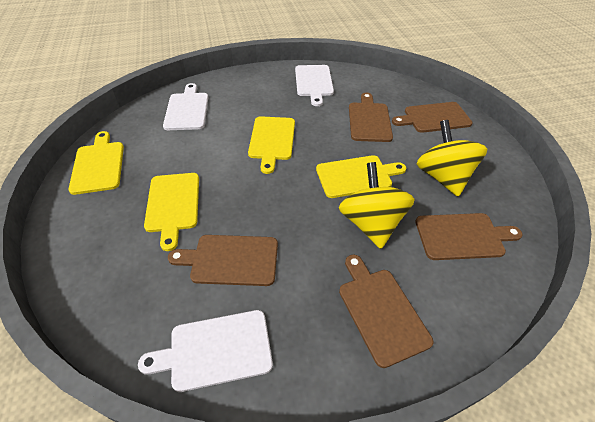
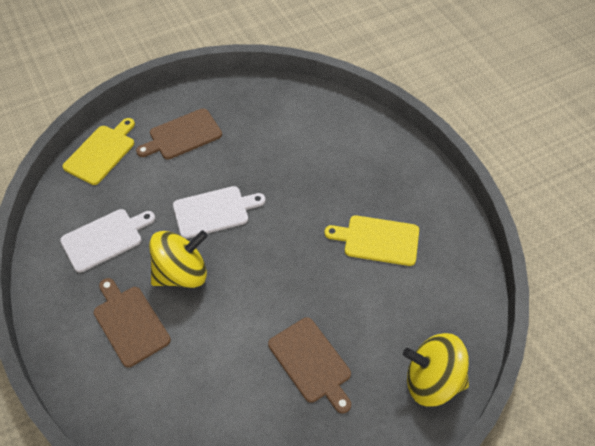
brown cutting board: [168,235,278,286] [339,255,433,368] [349,93,393,142] [392,102,473,133] [415,213,523,260] = 5 -> [94,278,171,367] [136,108,222,159] [268,317,351,413] = 3
white cutting board: [138,310,273,392] [163,83,208,130] [295,65,334,106] = 3 -> [60,209,155,273] [173,186,266,239] = 2
yellow cutting board: [68,131,124,195] [144,173,199,251] [248,116,295,174] [316,155,406,198] = 4 -> [62,118,135,185] [324,215,419,266] = 2

